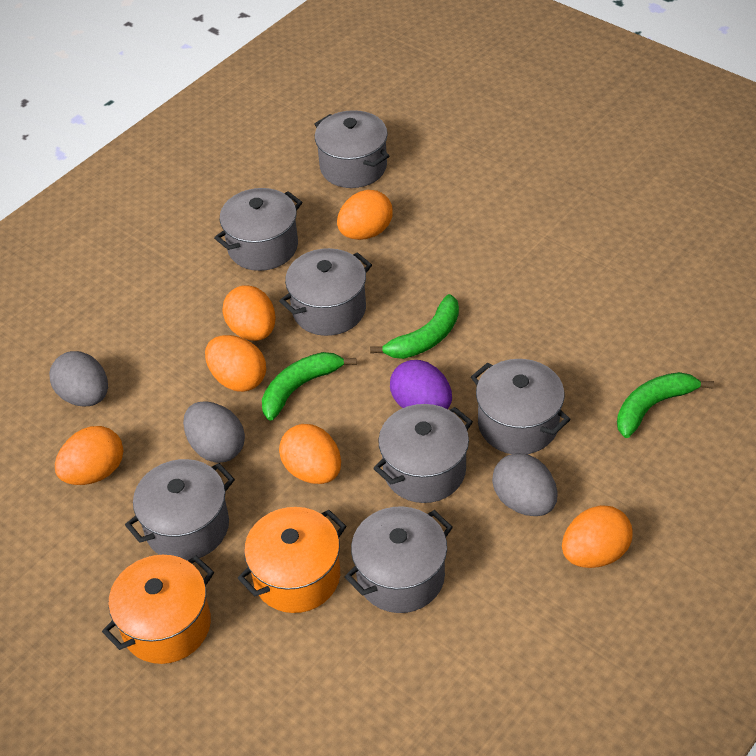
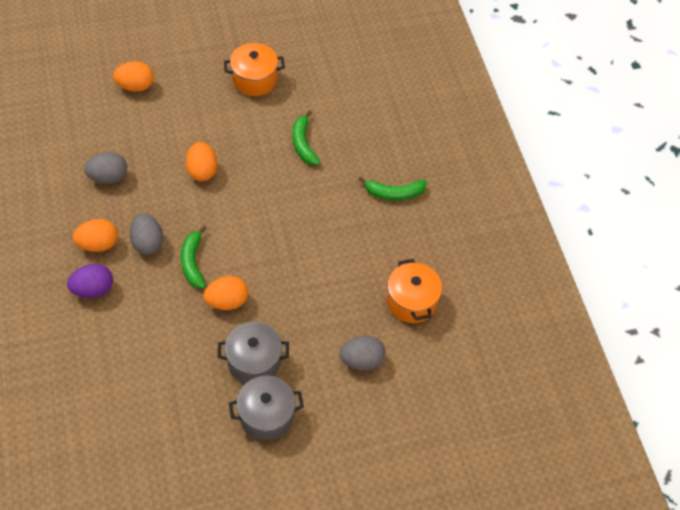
grey pot: [125,459,235,561] [214,188,302,271] [279,248,372,336] [314,110,389,188] [345,506,453,613] [373,404,473,503] [471,359,571,454] = 7 -> [218,322,289,384] [229,376,304,441] = 2
orange egg: [55,426,123,485] [205,335,266,392] [222,285,276,341] [279,424,341,484] [337,190,393,240] [562,505,633,568] = 6 -> [73,219,118,252] [113,61,154,92] [186,142,217,181] [203,276,248,310] = 4

